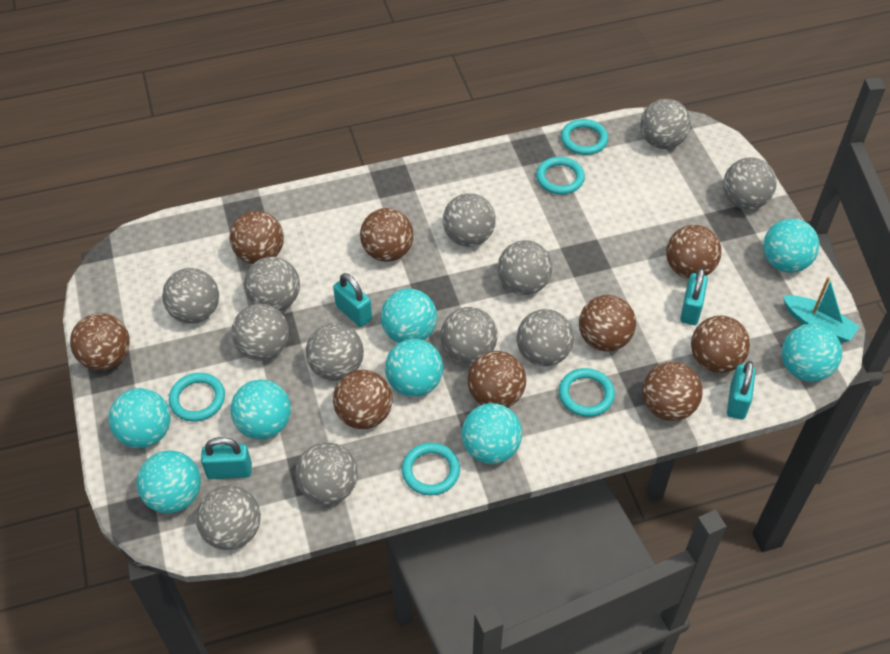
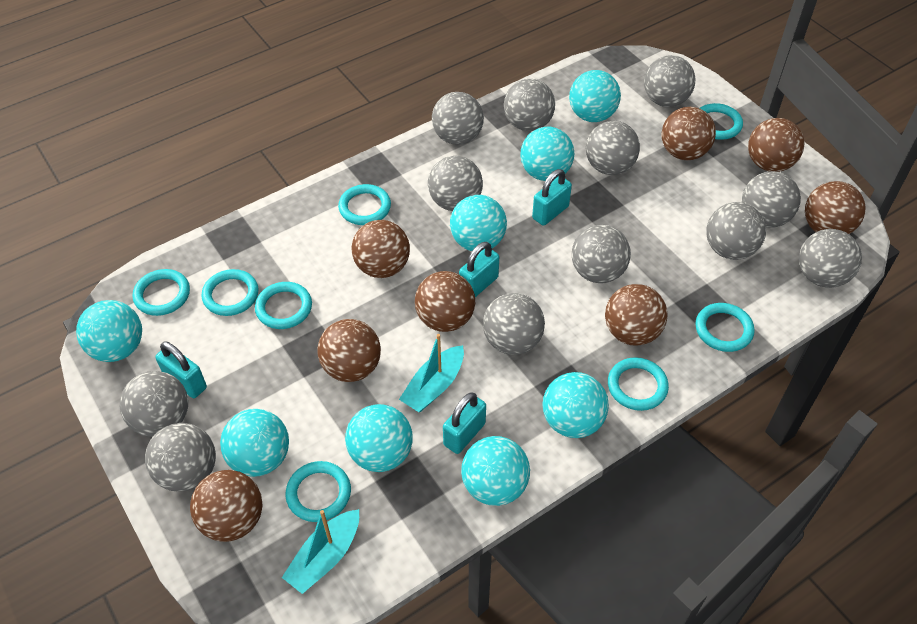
brown ball: [70,313,130,370] [230,211,284,264] [333,370,392,429] [360,208,414,262] [467,351,526,408] [579,295,636,352] [642,362,703,421] [666,225,722,279] [691,315,750,373] = 9 -> [190,470,263,542] [317,319,381,382] [352,220,410,278] [415,271,475,332] [605,284,668,346] [662,107,716,160] [748,118,804,172] [805,181,866,234] = 8
turquoise boat: [783,277,860,343] = 1 -> [282,509,359,594] [399,334,464,412] = 2
turquoise ring: [169,373,225,422] [402,443,460,495] [536,157,585,194] [559,368,615,417] [561,119,608,155] = 5 -> [133,269,190,316] [202,269,259,316] [255,282,312,329] [285,461,351,522] [338,184,391,225] [608,357,669,411] [695,303,755,352] [700,103,743,140] = 8

